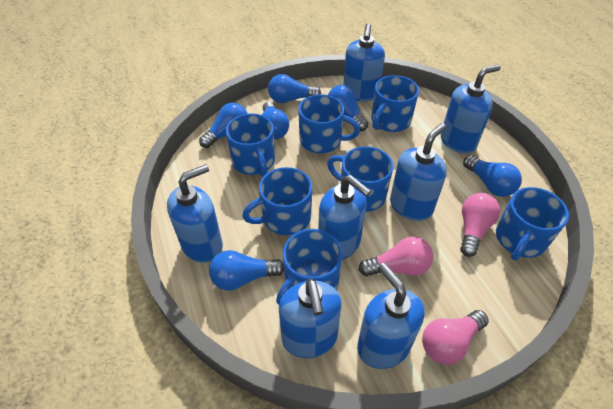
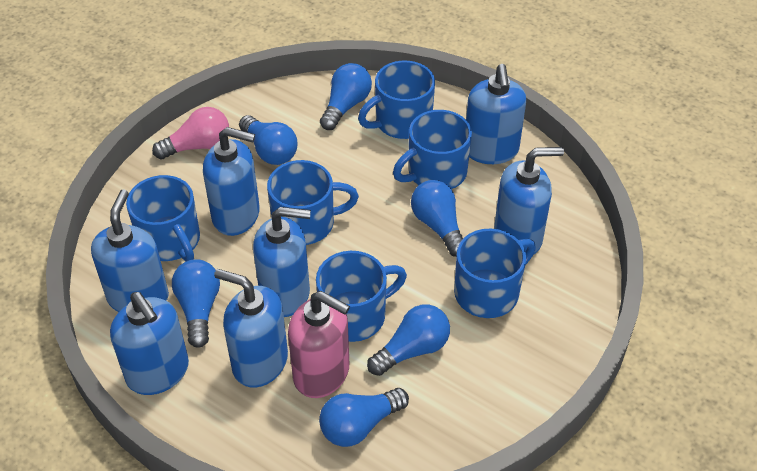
blue mug: [226,113,275,177] [242,167,312,235] [276,229,343,305] [298,94,360,153] [327,146,393,212] [372,75,419,132] [496,187,569,261] = 7 -> [126,175,200,261] [267,160,359,245] [316,251,407,342] [358,61,435,139] [393,110,472,189] [454,229,536,318] = 6
pink light bulb: [359,237,433,276] [422,310,489,365] [460,193,500,257] = 3 -> [152,107,229,159] = 1
pink soap dispenser: none = 0 -> [288,291,350,398] = 1

